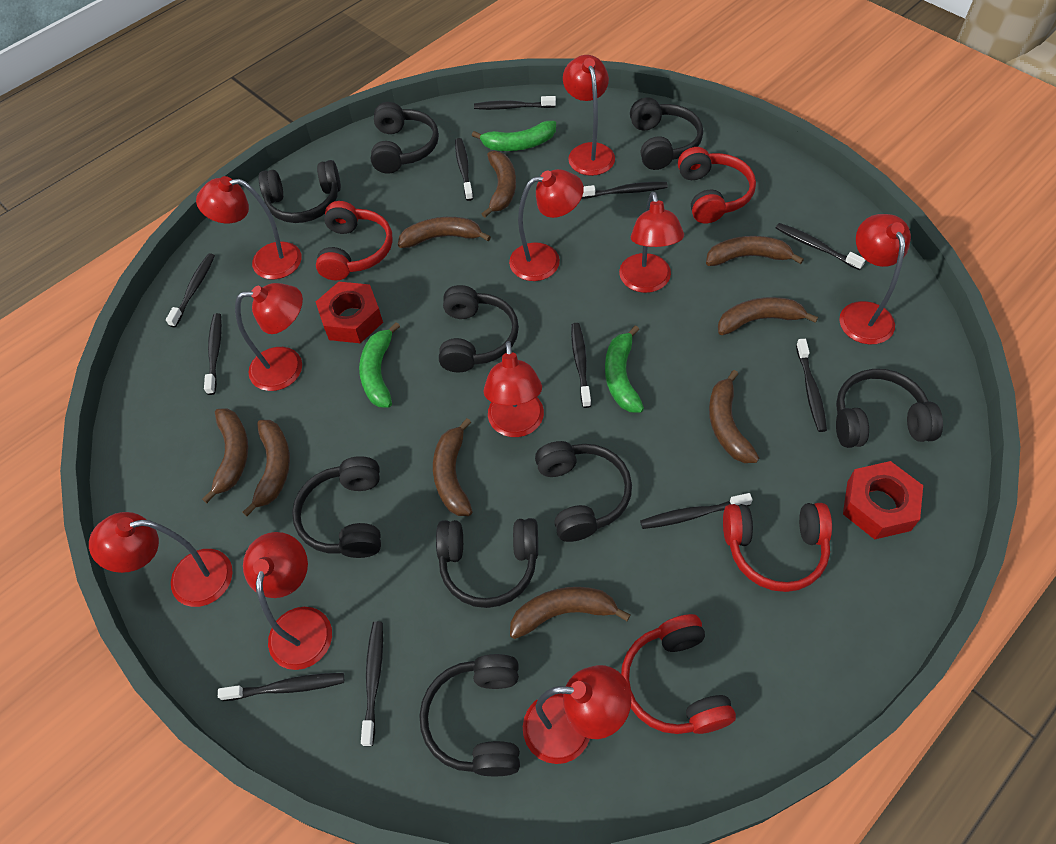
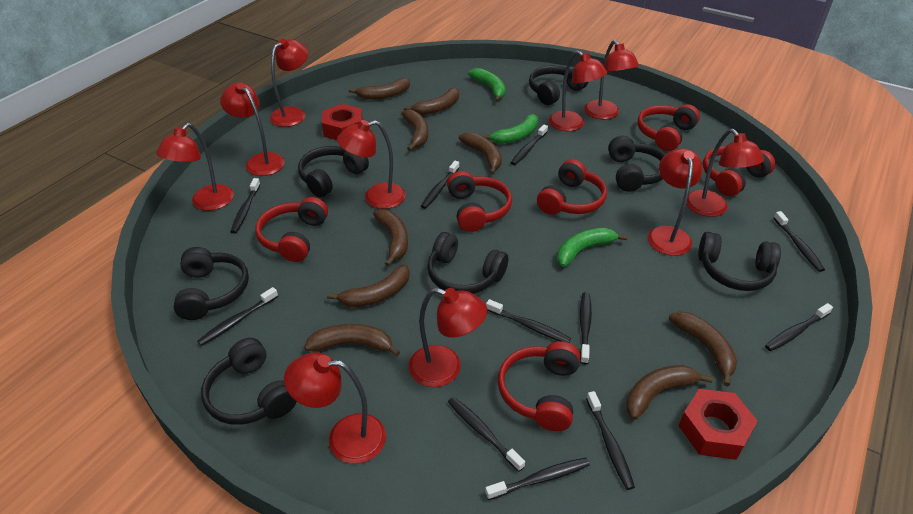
black headphones: [259,160,341,223] [292,456,381,558] [371,102,439,174] [419,654,520,776] [436,518,538,608] [439,285,519,373] [535,441,632,542] [630,97,703,170] [836,369,943,448] = 9 -> [174,247,249,320] [201,338,297,425] [298,146,369,197] [427,232,508,294] [529,65,588,105] [608,136,666,192] [698,232,781,291] = 7
red headphones: [316,201,393,280] [621,614,736,734] [678,147,756,224] [723,503,832,592] = 4 -> [255,197,328,262] [447,171,512,232] [498,341,580,431] [537,159,607,215] [637,104,700,151] [703,146,775,196] = 6

